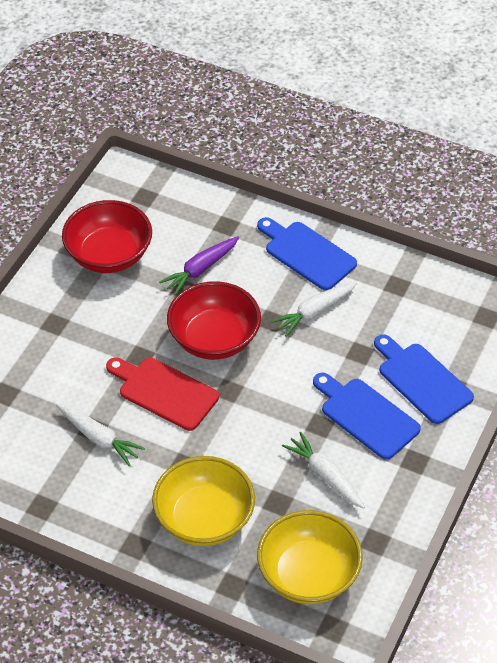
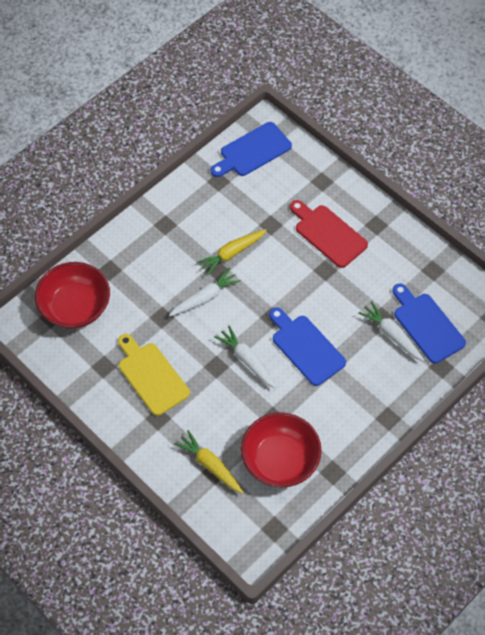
purple carrot: [159,236,239,295] = 1 -> none = 0
yellow bowl: [152,456,255,546] [257,510,363,604] = 2 -> none = 0
yellow carrot: none = 0 -> [174,430,244,494] [197,229,267,276] = 2
yellow cutting board: none = 0 -> [118,334,190,416] = 1

